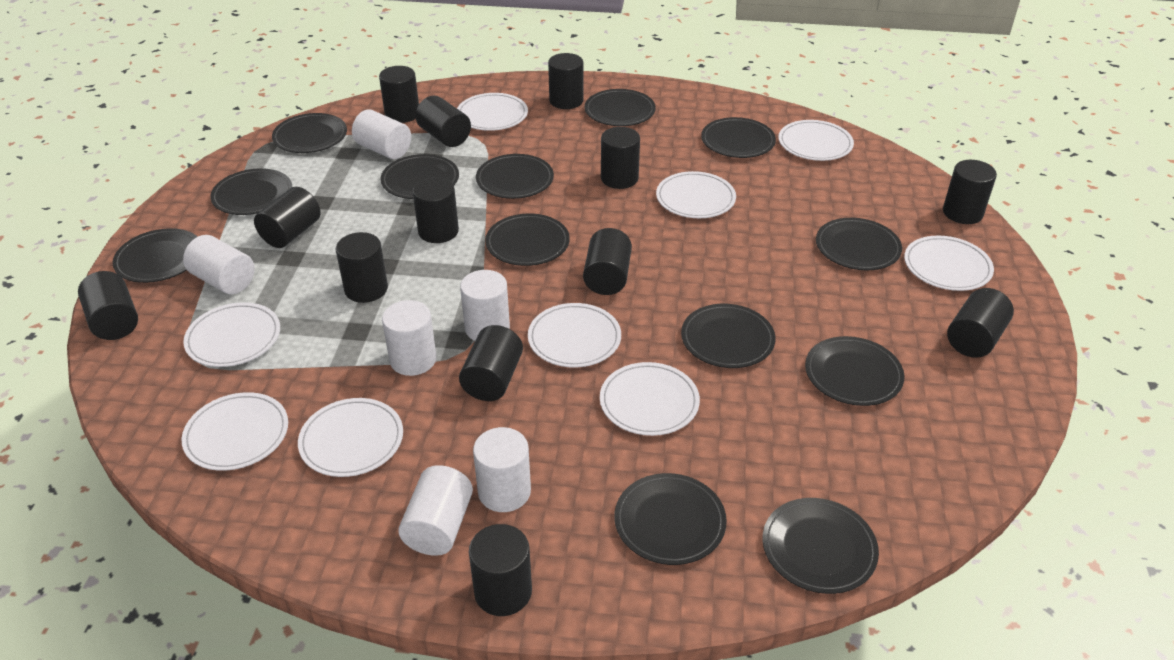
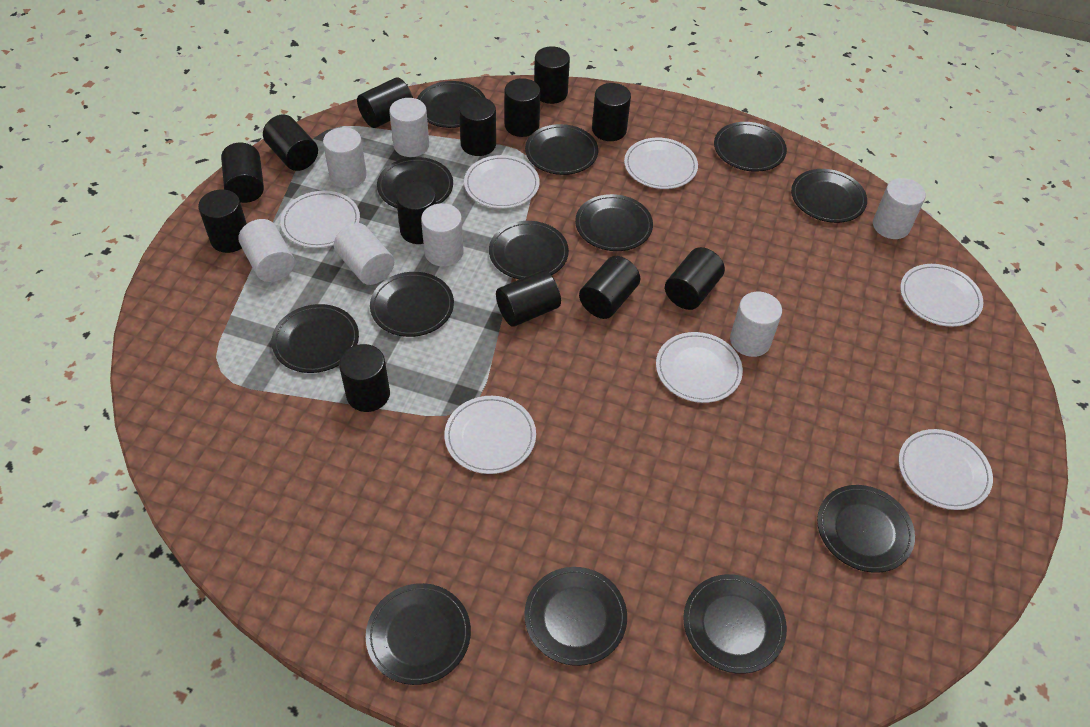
white cylinder: [183,235,255,294] [352,110,411,159] [382,300,437,376] [398,465,473,556] [460,270,510,341] [473,427,531,512] = 6 -> [238,219,295,282] [323,127,367,188] [334,223,394,285] [389,98,429,157] [421,203,463,266] [730,292,782,357] [873,178,926,239] = 7
white plate: [182,392,288,471] [183,302,280,367] [298,398,403,477] [457,93,528,131] [528,303,621,367] [600,362,700,436] [656,171,736,218] [778,120,854,161] [904,235,994,291] = 9 -> [280,191,360,248] [444,396,536,474] [464,155,540,209] [624,138,698,189] [656,332,743,403] [899,429,993,510] [900,264,983,327] = 7

